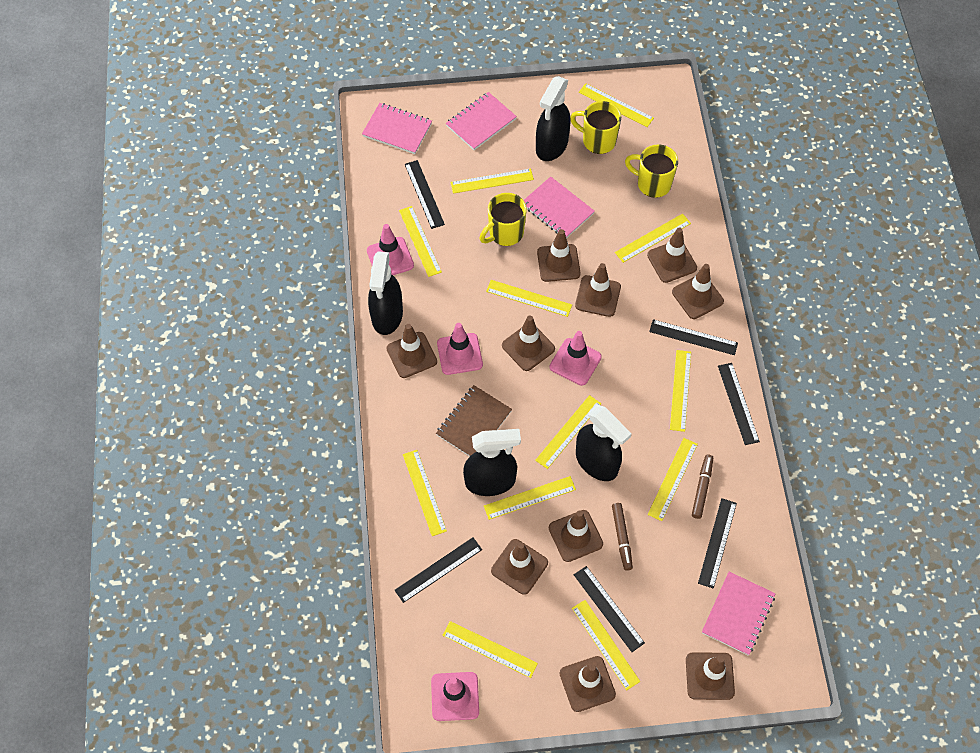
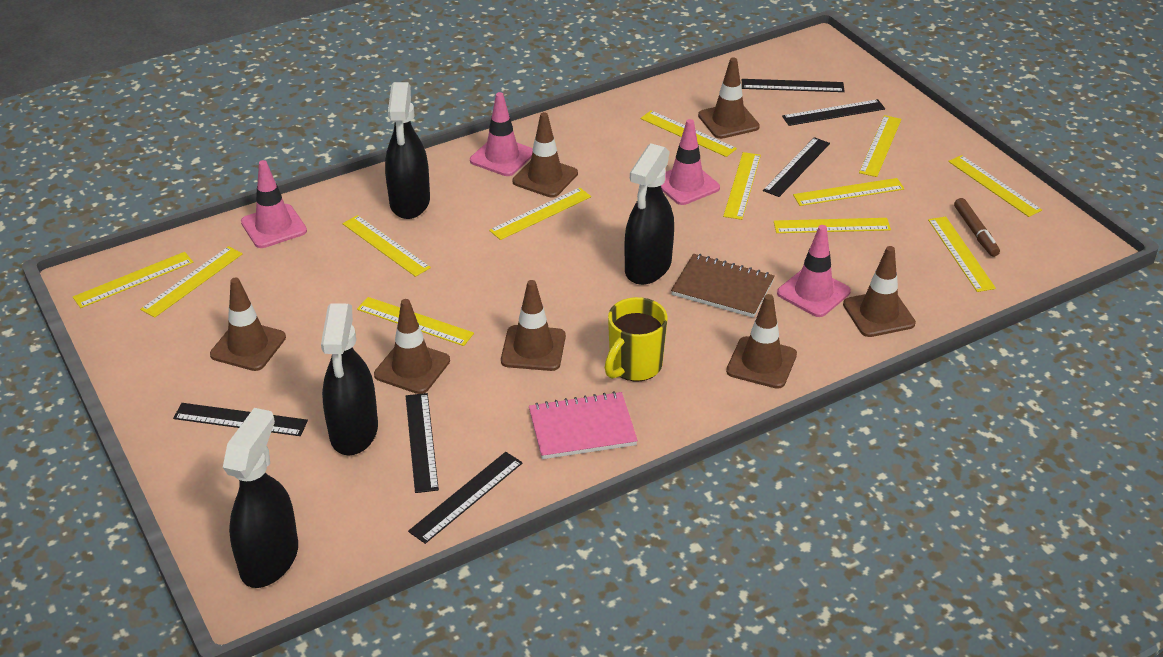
brown marker: [612,503,633,571] [692,454,713,519] = 2 -> [954,198,1000,257] = 1
brown traffic cone: [386,324,437,378] [491,539,548,595] [502,316,555,371] [537,229,581,282] [549,510,603,562] [560,656,616,712] [575,263,621,317] [647,228,697,283] [672,264,724,319] [686,652,735,700] = 10 -> [210,278,286,371] [374,299,450,394] [501,280,566,371] [513,112,578,198] [698,58,760,139] [726,294,797,389] [843,246,916,337] = 7
pink notebook: [362,103,432,154] [446,92,517,150] [524,177,595,238] [702,572,776,655] = 4 -> [529,391,638,459] = 1
yellow mug: [480,193,527,246] [570,101,621,154] [625,144,678,198] = 3 -> [605,297,668,381] = 1

